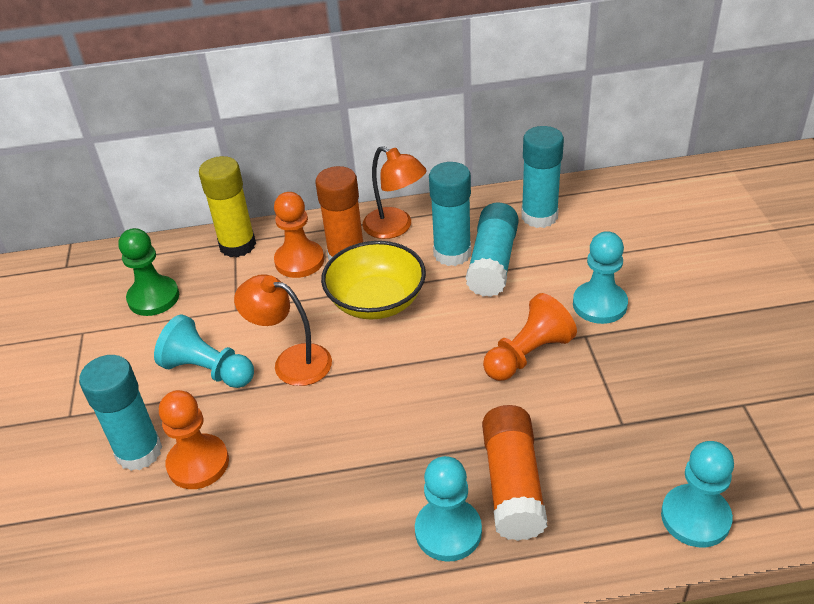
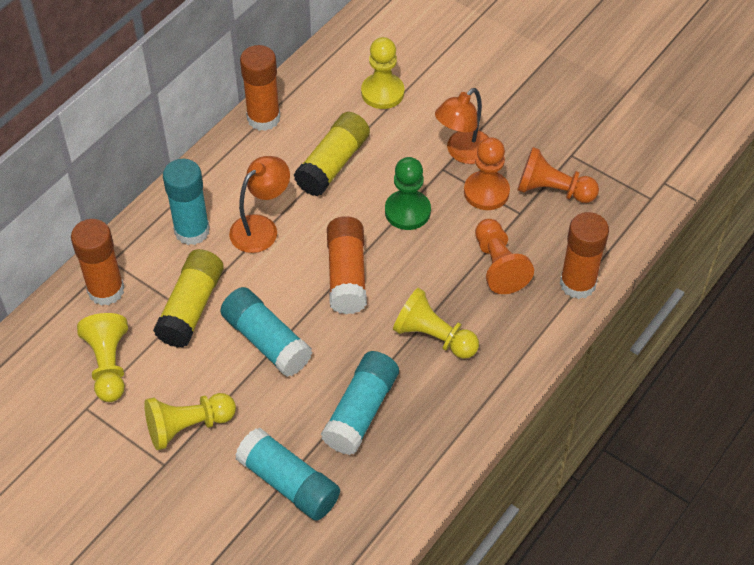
orange glue stick: [315,166,363,260] [482,405,548,541] = 2 -> [71,219,124,306] [240,45,280,131] [327,216,367,314] [560,212,609,299] = 4
turquoise pawn: [154,314,254,388] [415,456,482,562] [573,231,628,324] [661,441,734,547] = 4 -> none = 0
yellow bowl: [321,241,426,320] = 1 -> none = 0
yellow glue stick: [199,156,256,257] = 1 -> [153,249,224,348] [294,112,370,196] = 2
yellow pawn: none = 0 -> [77,313,128,402] [144,393,236,450] [361,37,404,109] [393,288,479,359] = 4

